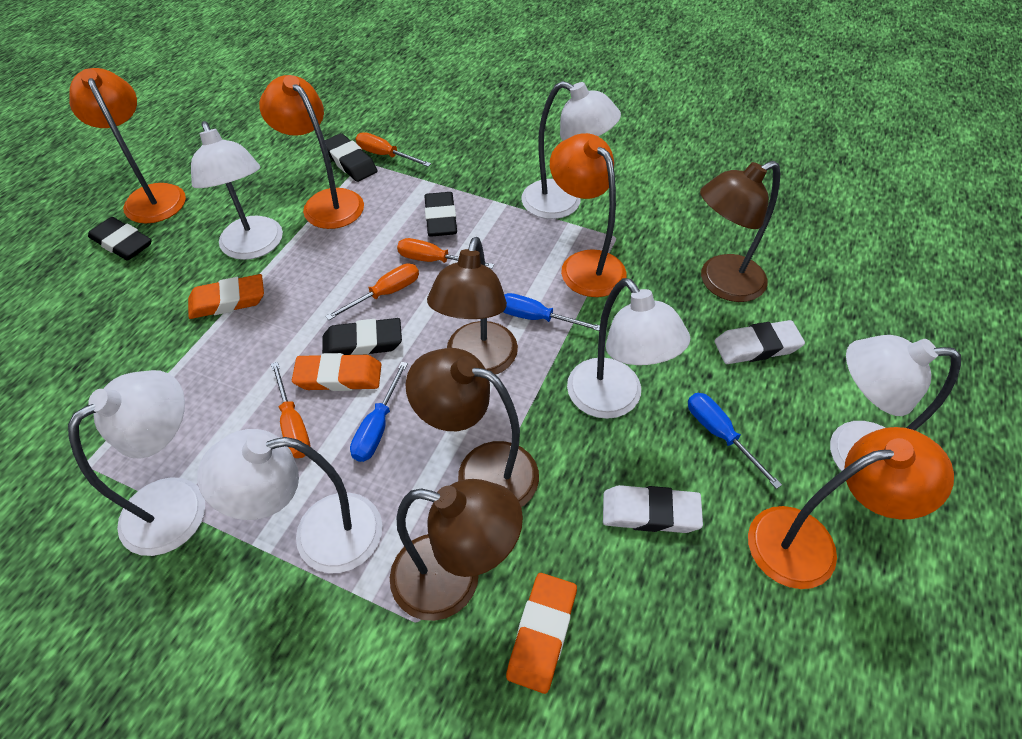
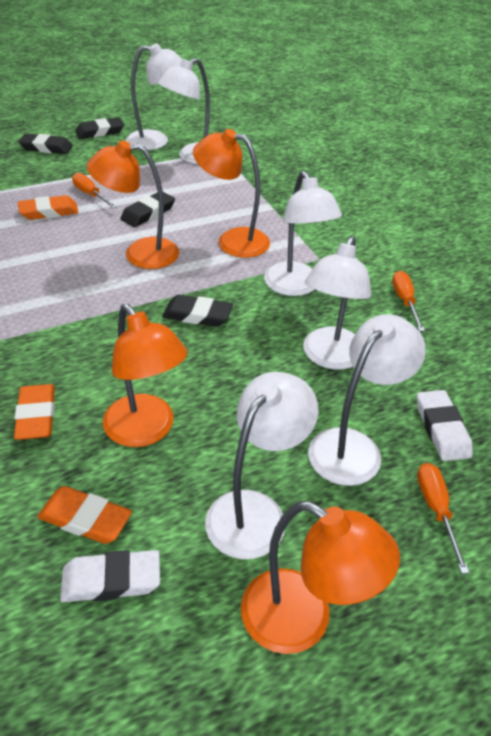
blue screwdriver: [350,362,408,462] [503,293,600,331] [688,393,782,489] = 3 -> none = 0
brown lamp: [390,479,523,621] [405,348,539,507] [427,237,518,375] [700,161,780,302] = 4 -> none = 0
orange screwdriver: [271,362,311,458] [325,264,419,320] [355,132,431,167] [397,238,494,269] = 4 -> [72,173,117,208] [392,271,425,331] [417,463,469,574] = 3

